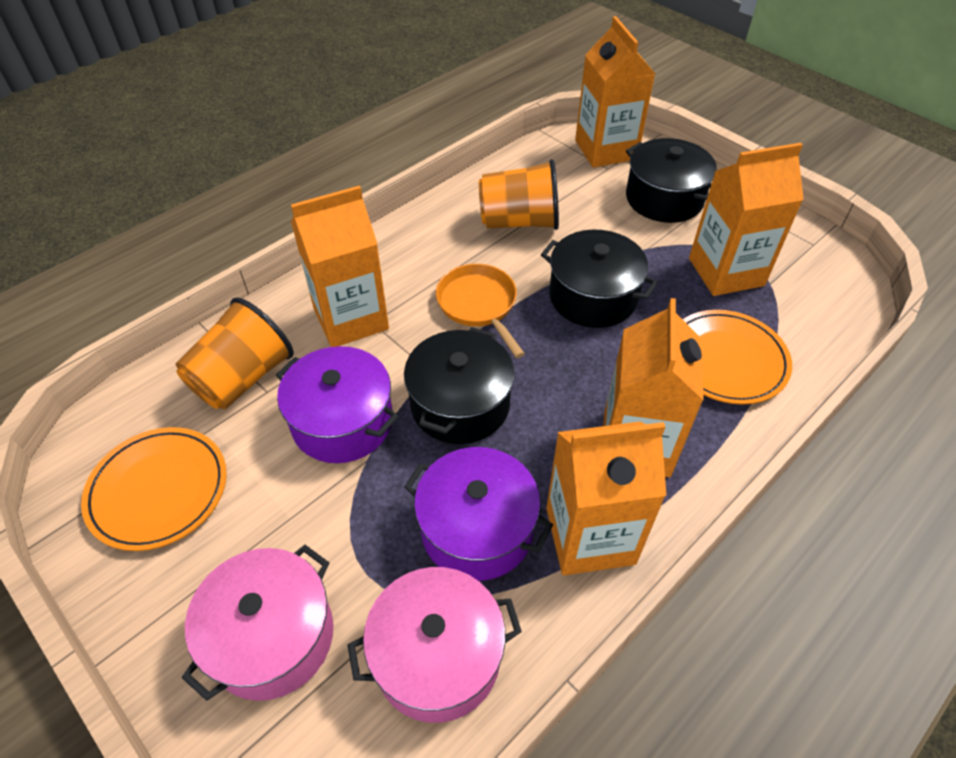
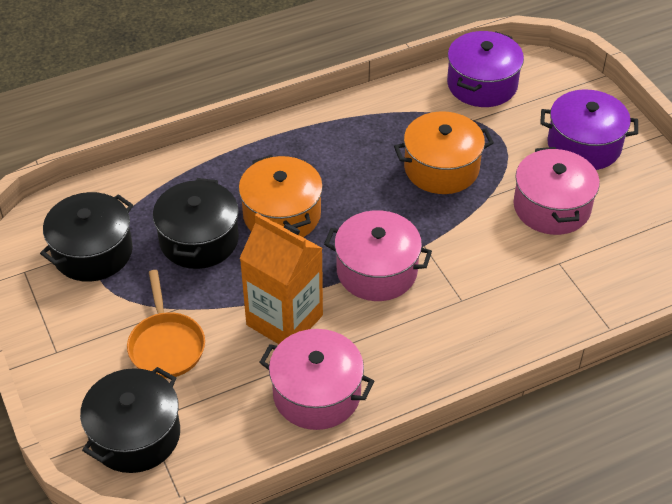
orange carton: [291,185,389,347] [546,422,666,575] [575,16,655,168] [603,298,704,477] [689,143,804,296] = 5 -> [240,213,323,344] = 1
orange cup: [176,298,294,410] [479,159,559,230] = 2 -> none = 0
orange plate: [81,427,227,551] [683,310,792,405] = 2 -> none = 0
orange pot: none = 0 -> [239,155,323,237] [394,111,494,194] = 2
pink pot: [182,545,333,701] [347,567,522,723] = 2 -> [259,329,374,430] [324,210,432,301] [513,147,600,235] = 3

